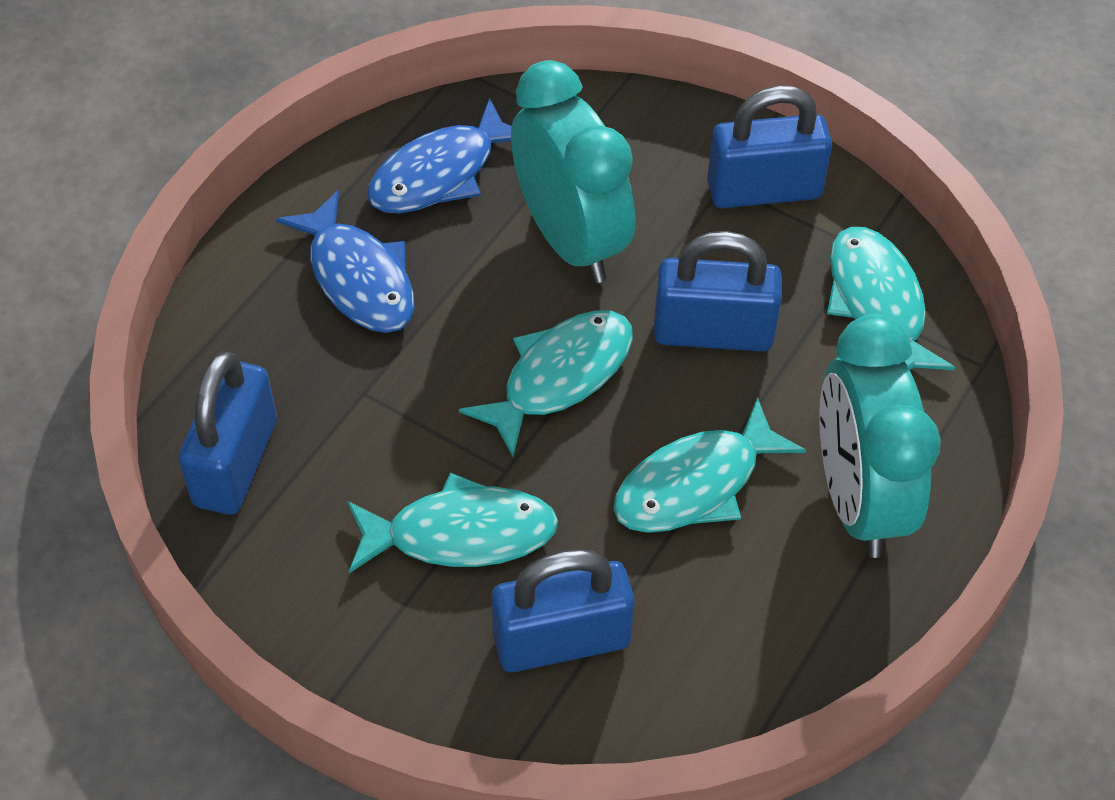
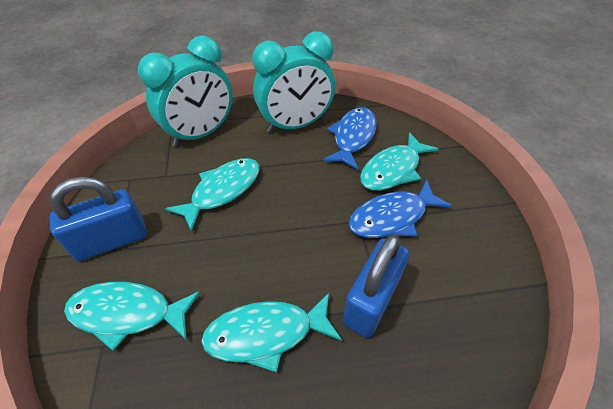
blue padlock: [179,351,277,515] [491,549,634,672] [654,231,782,352] [707,85,832,208] = 4 -> [49,177,147,261] [343,234,410,337] = 2

